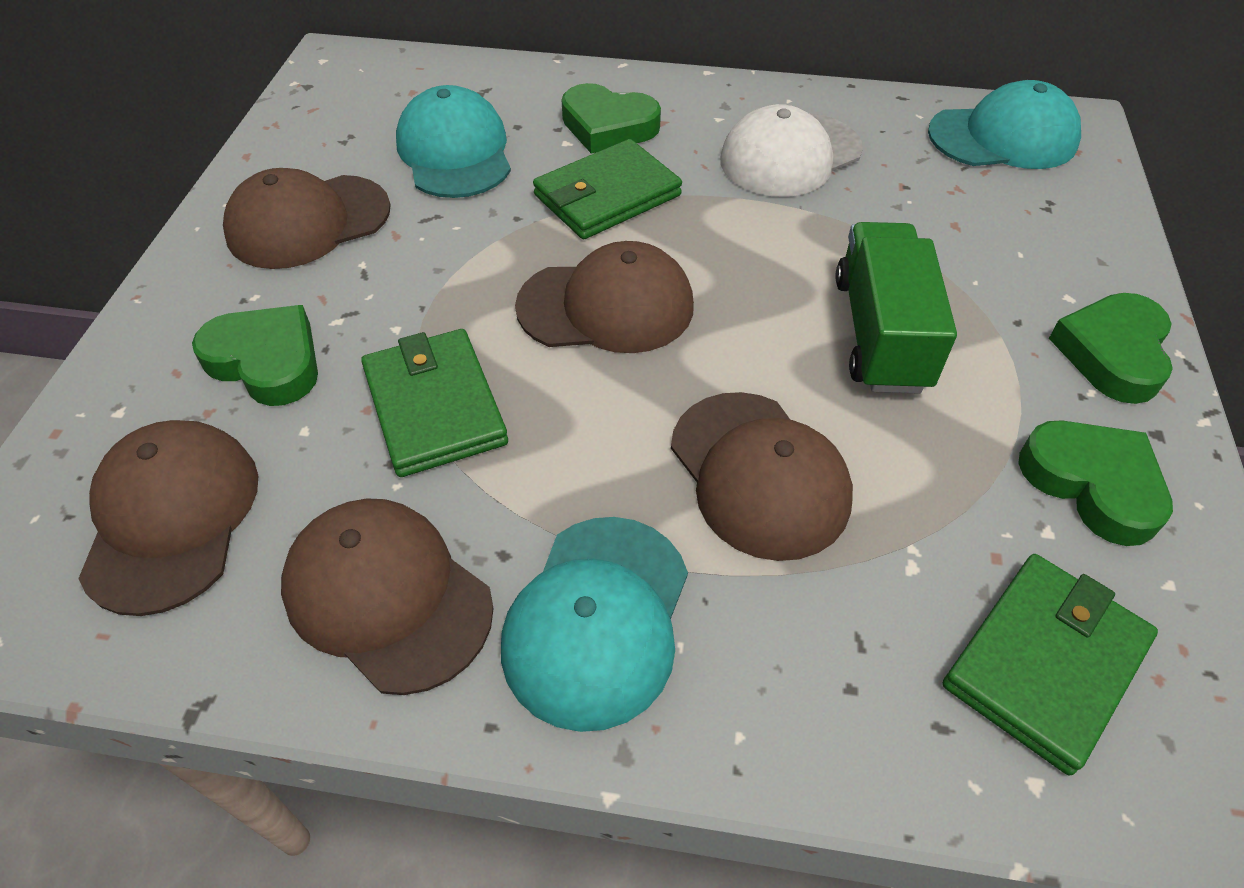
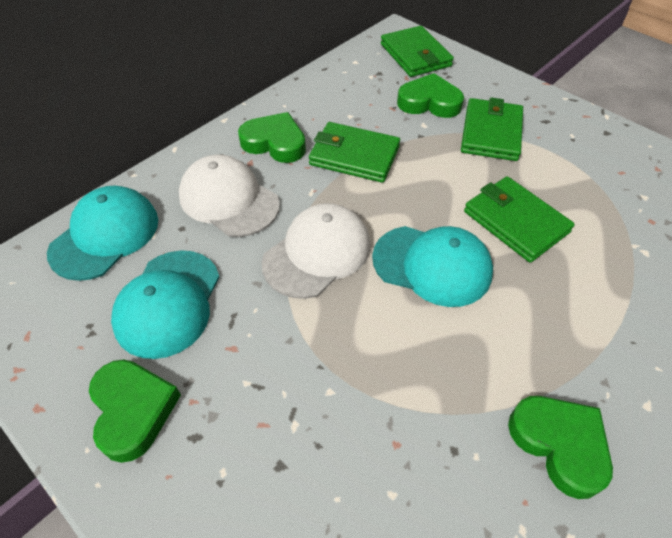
brown cap: [78,420,258,616] [223,168,391,269] [281,499,494,695] [515,241,694,353] [671,392,853,561] = 5 -> none = 0
green truck: [835,222,957,394] = 1 -> none = 0
green wallet: [361,329,508,477] [533,139,682,239] [943,554,1158,775] = 3 -> [309,122,400,183] [381,26,454,77] [461,97,523,161] [464,176,575,263] = 4
white cap: [720,104,863,197] = 1 -> [179,155,280,237] [262,203,371,299] = 2

